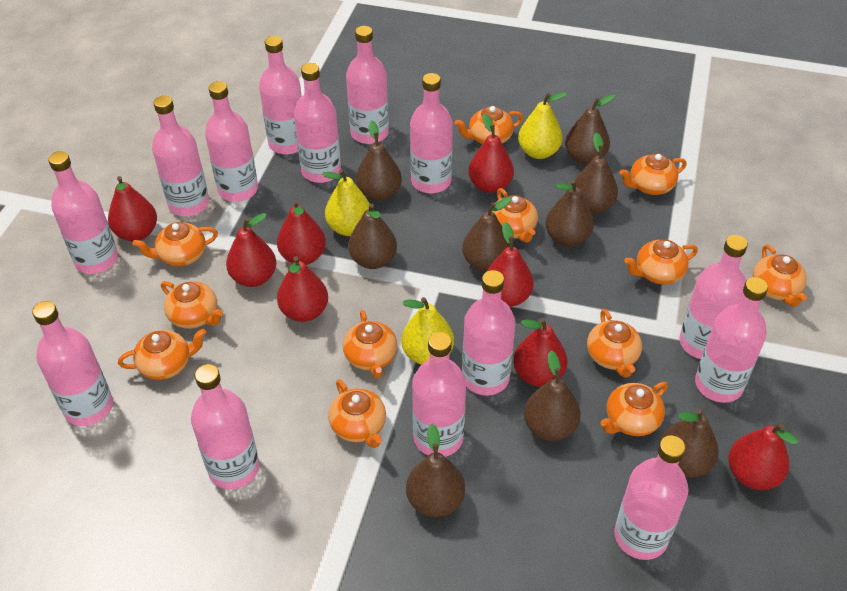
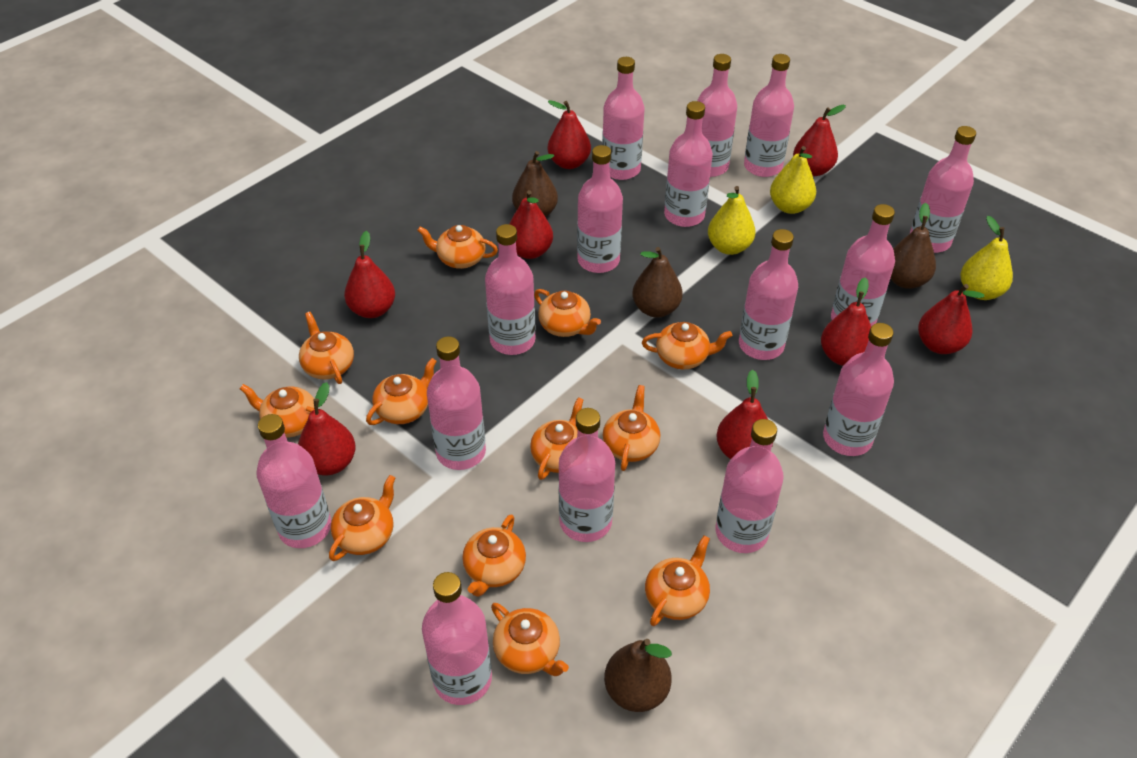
brown pear: [348,203,397,269] [356,120,402,201] [406,424,465,517] [462,197,512,271] [524,351,581,441] [546,180,594,247] [565,94,615,164] [572,133,618,214] [659,409,718,478] = 9 -> [512,151,558,217] [604,639,672,712] [632,247,683,318] [890,203,936,289] = 4
pink bottle: [32,301,113,426] [48,151,118,274] [152,95,209,217] [191,364,259,489] [205,81,258,202] [259,36,302,154] [294,63,341,183] [346,26,389,144] [410,73,453,193] [412,332,466,457] [462,270,516,396] [614,435,688,560] [679,235,748,359] [695,277,768,403] = 14 -> [256,414,331,548] [422,572,492,705] [427,336,486,470] [485,224,536,355] [559,408,615,542] [577,145,623,273] [602,57,645,180] [664,101,713,227] [697,54,737,177] [715,419,784,553] [739,229,798,360] [744,54,794,177] [823,323,894,456] [831,204,895,326] [910,126,976,253] = 15

